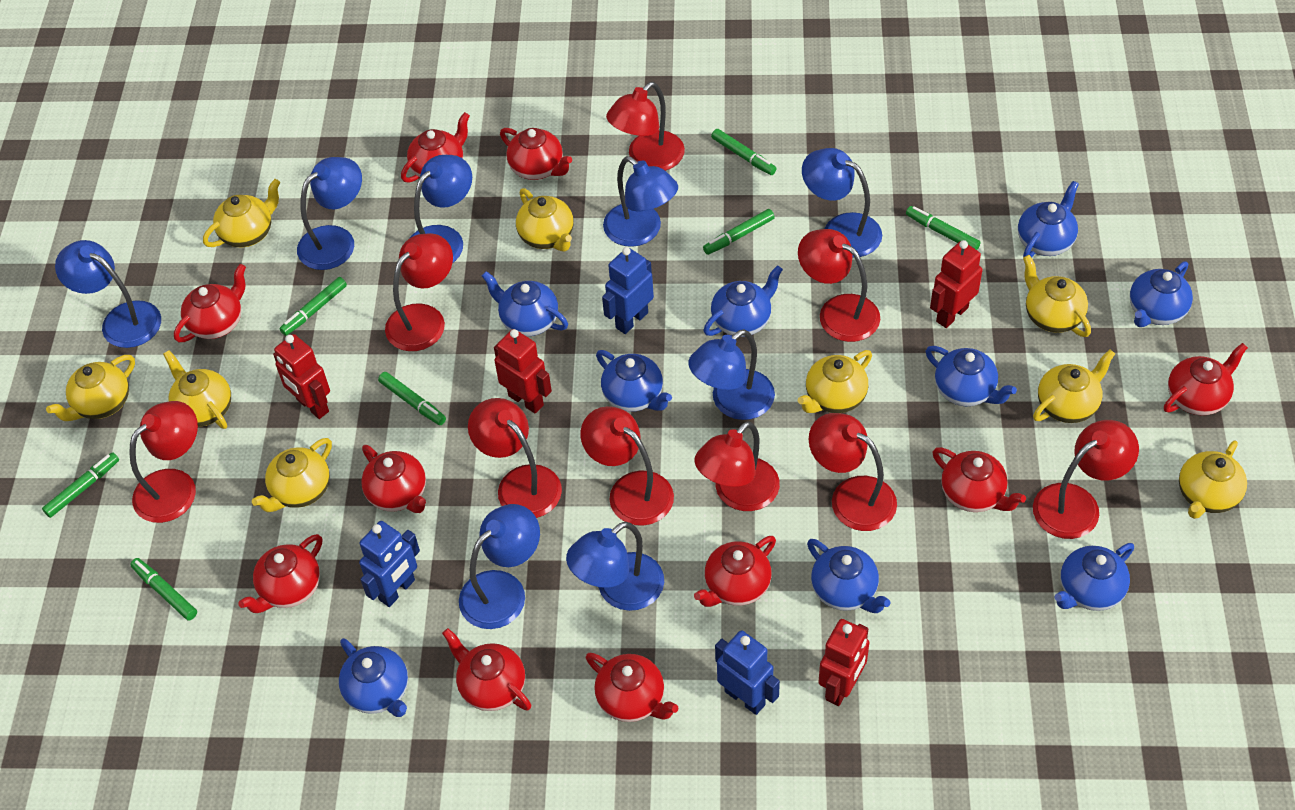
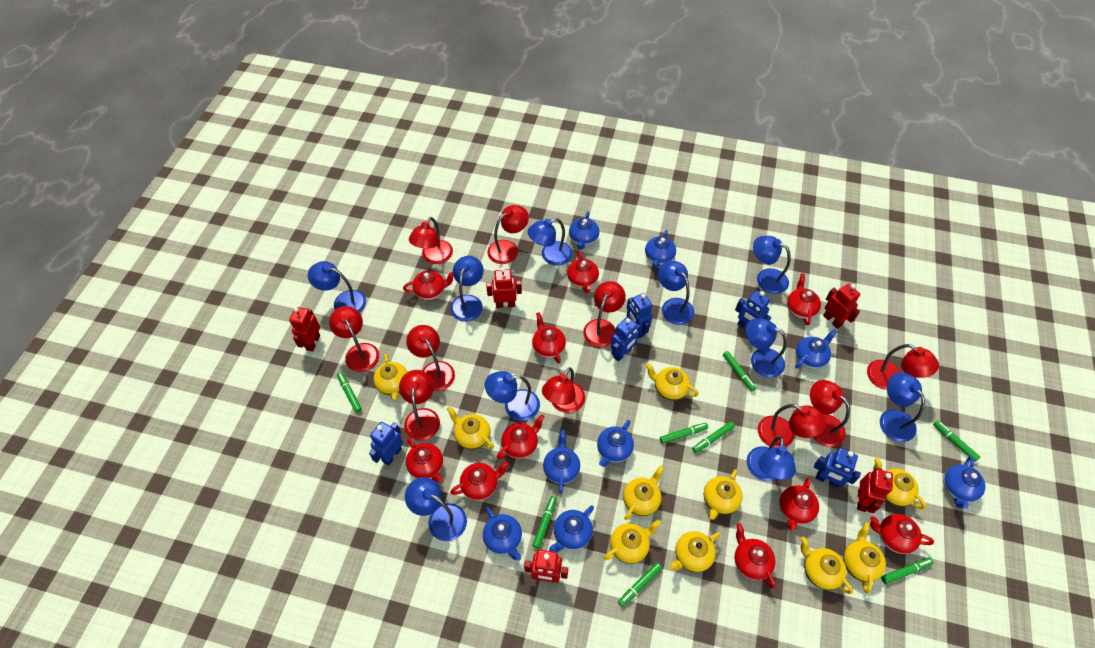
blue lamp: [55,240,161,348] [297,157,362,270] [410,155,472,262] [459,504,540,629] [566,521,664,611] [603,156,678,247] [688,329,775,420] [802,148,882,258] = 8 -> [308,261,366,313] [405,477,467,541] [450,256,484,322] [485,371,540,421] [527,218,572,266] [658,261,694,325] [746,318,787,378] [747,436,796,481] [753,236,791,294] [880,372,925,442] = 10
blue robot: [359,521,420,607] [602,247,654,334] [715,630,780,715] = 3 -> [369,422,403,466] [611,317,640,362] [627,293,653,338] [735,290,771,328] [814,448,861,488] = 5
blue teapot: [339,638,408,717] [482,271,568,336] [596,350,672,412] [704,265,783,337] [807,539,890,613] [926,346,1017,406] [1018,181,1079,258] [1055,543,1134,611] [1130,261,1193,327] = 9 -> [483,507,522,561] [543,430,580,494] [549,505,594,552] [569,211,599,250] [597,420,634,467] [645,230,676,269] [795,329,837,369] [943,456,985,509] = 8
green marker: [42,452,119,518] [130,558,197,620] [279,277,347,336] [378,372,446,425] [703,209,775,255] [711,129,777,175] [906,206,981,250] = 7 -> [337,372,362,413] [532,496,557,549] [618,562,662,607] [660,423,708,444] [692,422,735,453] [723,351,756,392] [881,558,934,584] [933,420,980,462] = 8
red lamp: [129,401,198,523] [385,233,453,351] [468,398,562,518] [580,406,674,526] [606,82,685,171] [694,421,780,511] [798,229,880,342] [809,413,897,531] [1033,420,1139,539] = 9 -> [329,306,379,372] [399,370,440,441] [406,325,455,391] [409,217,453,264] [487,205,529,264] [542,368,585,413] [583,281,626,347] [758,404,826,448] [810,380,850,447] [867,344,939,390] = 10
red robot: [273,334,330,419] [494,329,552,414] [818,619,869,706] [930,240,983,328] = 4 -> [289,307,320,352] [486,268,522,308] [524,550,568,583] [823,284,860,329] [857,468,893,513] = 5
yellow teapot: [46,355,135,421] [163,350,231,429] [203,179,280,247] [252,438,332,512] [516,188,574,252] [798,350,872,413] [1023,255,1091,337] [1033,350,1115,423] [1179,441,1247,519] = 9 -> [373,354,407,401] [447,406,494,450] [603,520,661,564] [623,466,664,520] [645,363,699,401] [669,531,720,572] [704,469,743,520] [801,537,853,594] [843,522,886,593] [873,458,926,510] = 10

